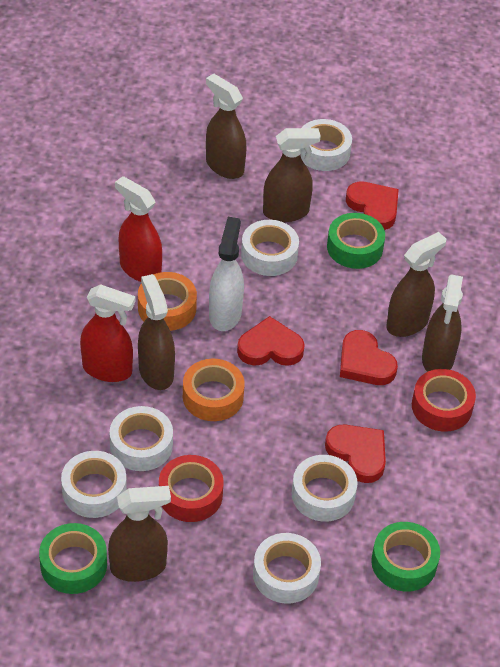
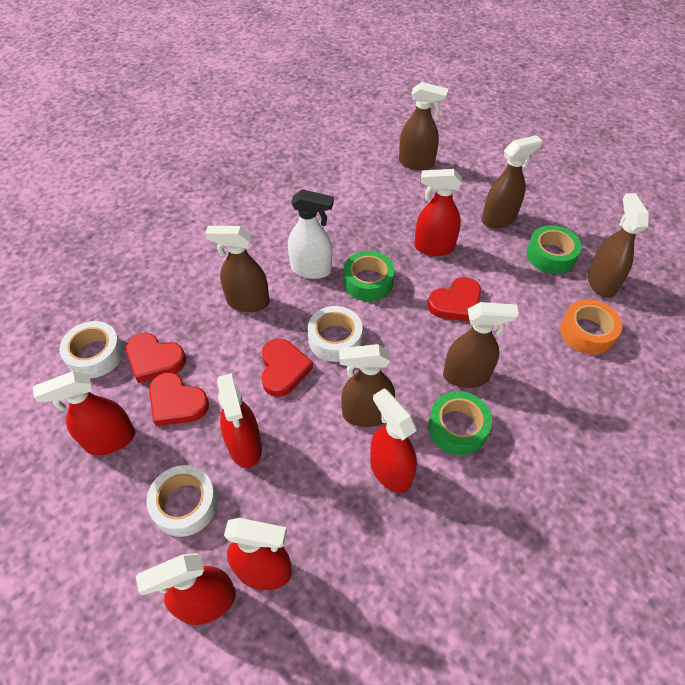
orange tape: [138,272,197,331] [183,359,245,421] = 2 -> [560,299,622,355] = 1
red spray bottle: [80,284,135,382] [115,176,162,282] = 2 -> [33,371,135,455] [136,553,236,625] [217,373,262,468] [224,518,292,590] [370,388,417,493] [414,169,462,256] = 6
red tape: [159,455,223,522] [412,369,476,432] = 2 -> none = 0
white tape: [61,451,127,518] [110,406,173,471] [241,220,299,276] [253,533,321,604] [292,455,358,522] [300,119,352,171] = 6 -> [59,321,123,378] [146,465,217,537] [308,306,363,362] = 3

